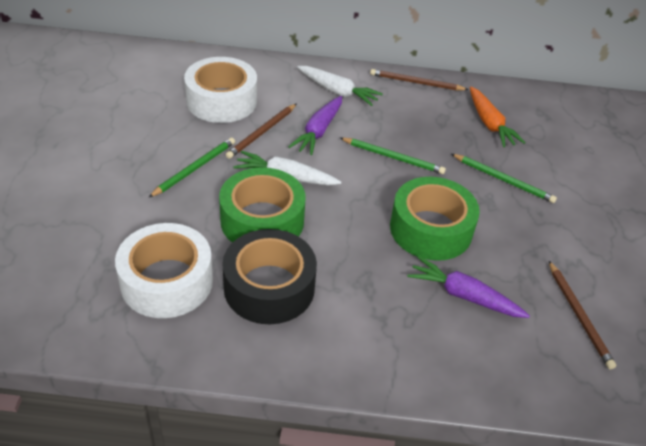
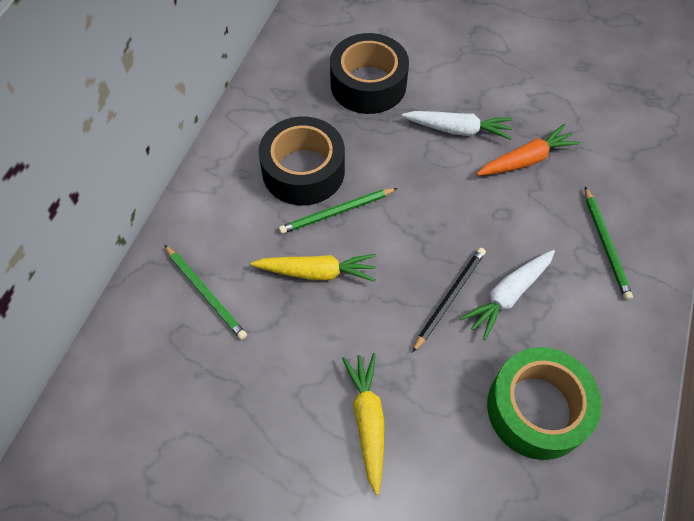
black pencil: none = 0 -> [412,248,486,353] = 1
black tape: [222,229,317,324] = 1 -> [258,117,345,205] [330,33,409,114] = 2
brown pencil: [226,104,296,159] [370,69,469,91] [549,261,616,369] = 3 -> none = 0
green tape: [219,167,306,243] [390,177,480,261] = 2 -> [487,347,602,460] = 1
purple carrot: [288,96,342,155] [407,256,530,318] = 2 -> none = 0
white tape: [115,223,213,318] [184,57,257,123] = 2 -> none = 0
yellow carrot: none = 0 -> [251,254,376,282] [342,353,384,495] = 2

